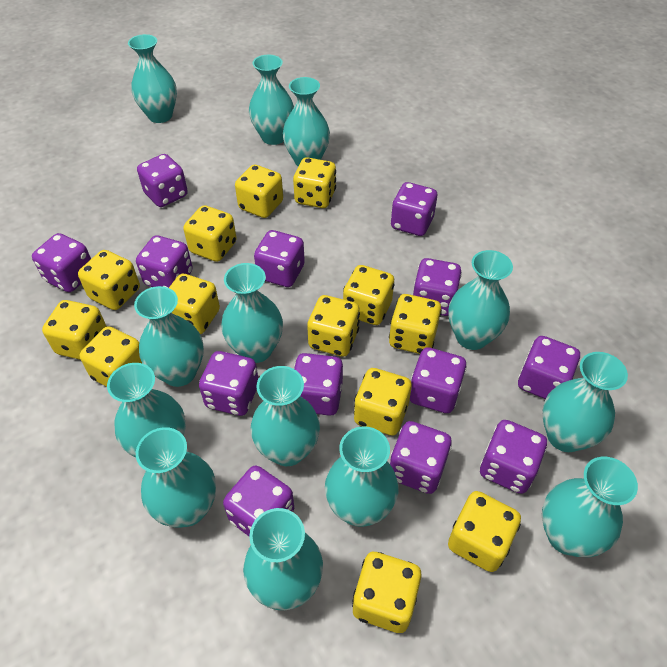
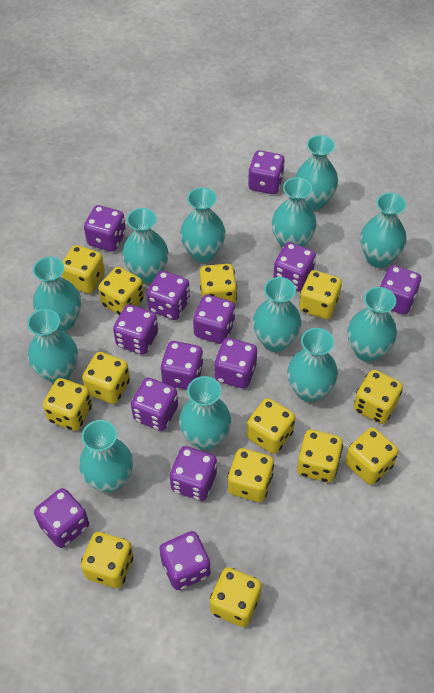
turquoise vase: [107,363,186,458] [128,34,177,123] [134,286,204,387] [136,427,216,527] [221,263,283,363] [243,508,323,610] [249,55,294,145] [250,366,320,466] [282,77,330,166] [325,426,398,527] [448,250,513,350] [542,352,628,452] [542,457,638,557] = 13 -> [27,309,78,383] [33,257,81,331] [79,420,133,493] [122,208,168,283] [179,376,231,450] [180,187,226,263] [253,277,301,352] [271,177,317,248] [287,328,338,402] [295,135,338,210] [348,287,397,362] [360,193,406,268] = 12

